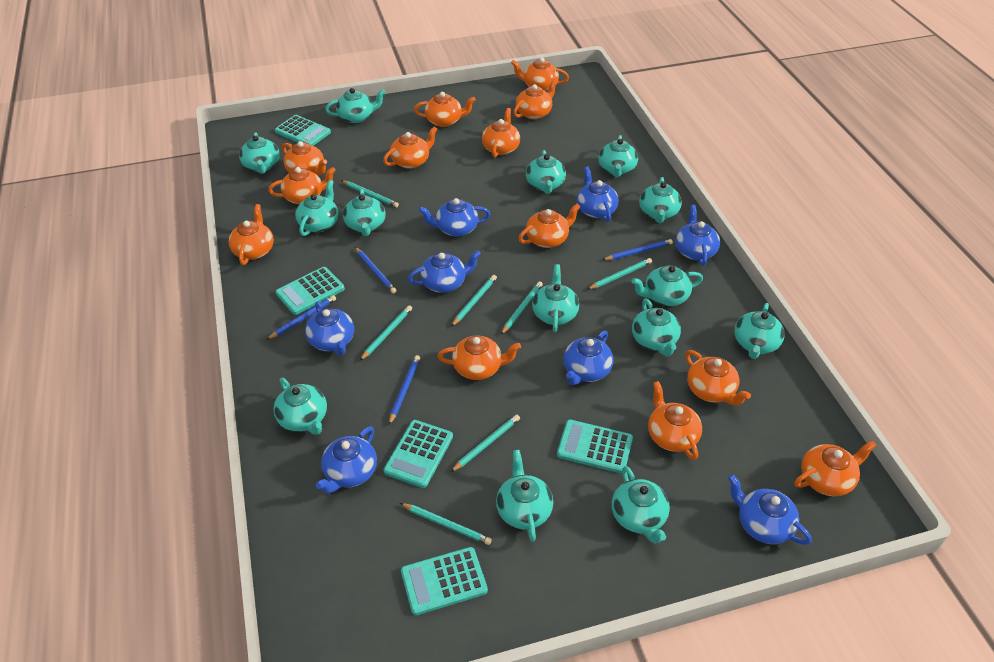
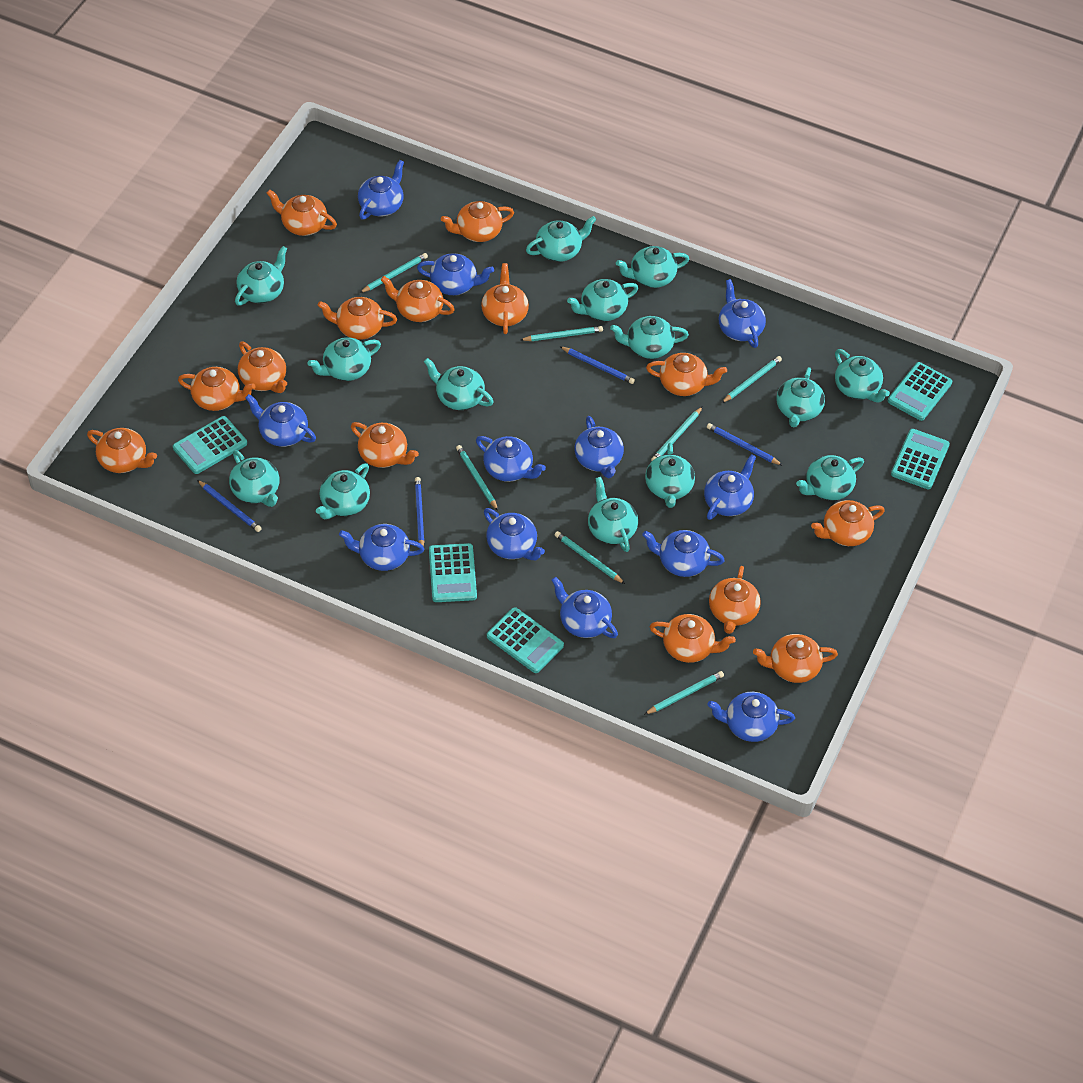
blue teapot: [305,301,354,355] [316,426,377,494] [408,250,481,293] [419,198,490,237] [563,330,613,385] [577,166,619,222] [675,205,720,266] [728,474,812,545] = 8 -> [245,394,316,447] [339,524,424,571] [358,160,404,219] [417,253,494,295] [476,436,546,482] [484,508,545,560] [552,577,618,638] [574,416,624,478] [642,530,725,577] [704,454,756,520] [707,692,795,742] [719,279,766,348] = 12
orange teapot: [229,204,274,265] [268,167,336,204] [282,141,327,175] [383,126,437,169] [414,92,476,127] [438,336,521,380] [482,108,520,158] [511,57,569,91] [513,79,557,119] [518,203,580,248] [648,381,702,460] [685,350,751,405] [794,440,876,496] = 13 -> [87,428,157,473] [178,367,255,411] [238,342,287,393] [266,189,337,236] [317,297,397,340] [351,422,419,468] [381,276,455,322] [441,201,514,242] [481,263,529,334] [646,353,727,396] [650,614,736,663] [709,566,761,634] [753,634,838,683] [811,500,885,546] = 14

